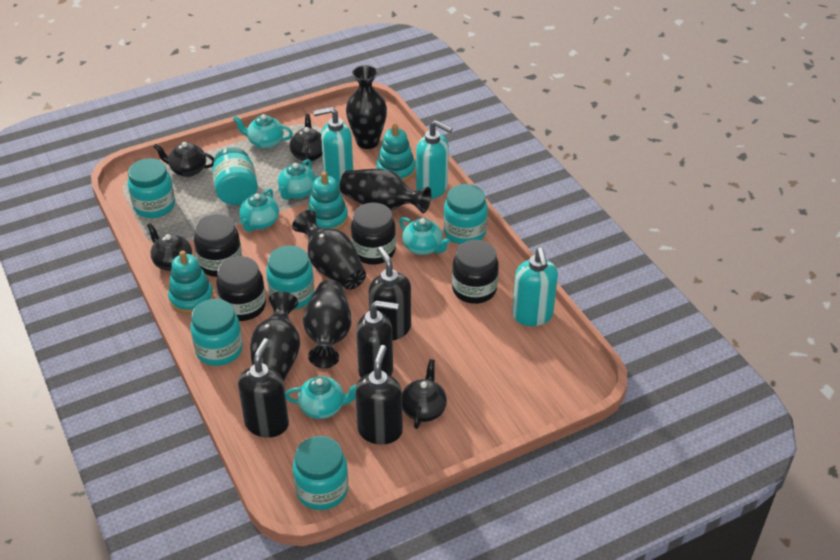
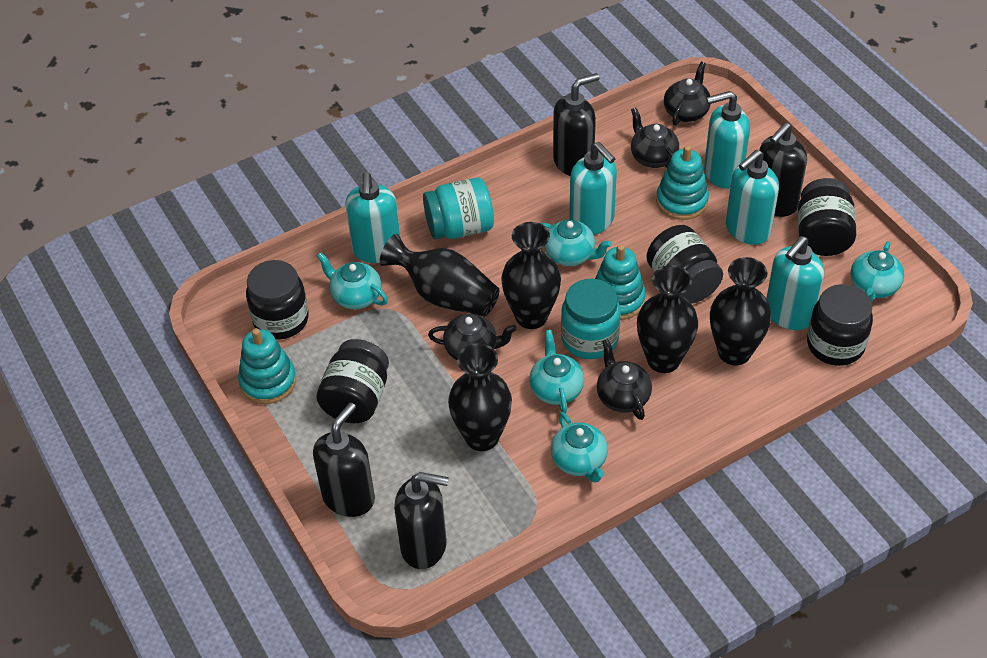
black jar: [194,214,242,277] [216,256,266,321] [351,203,396,265] [452,240,499,304] = 4 -> [246,260,309,340] [316,339,389,423] [646,225,723,304] [798,178,856,256] [807,284,873,366] = 5
turquoise jar: [128,158,175,218] [190,299,243,366] [212,147,258,205] [266,245,315,309] [293,436,348,510] [443,184,488,245] = 6 -> [423,177,494,239] [561,279,621,359] = 2
turquoise soap dispenser: [314,107,353,186] [416,120,453,199] [512,248,558,326] = 3 -> [345,172,400,263] [569,142,617,235] [704,91,750,189] [726,150,779,245] [766,236,824,330] = 5

